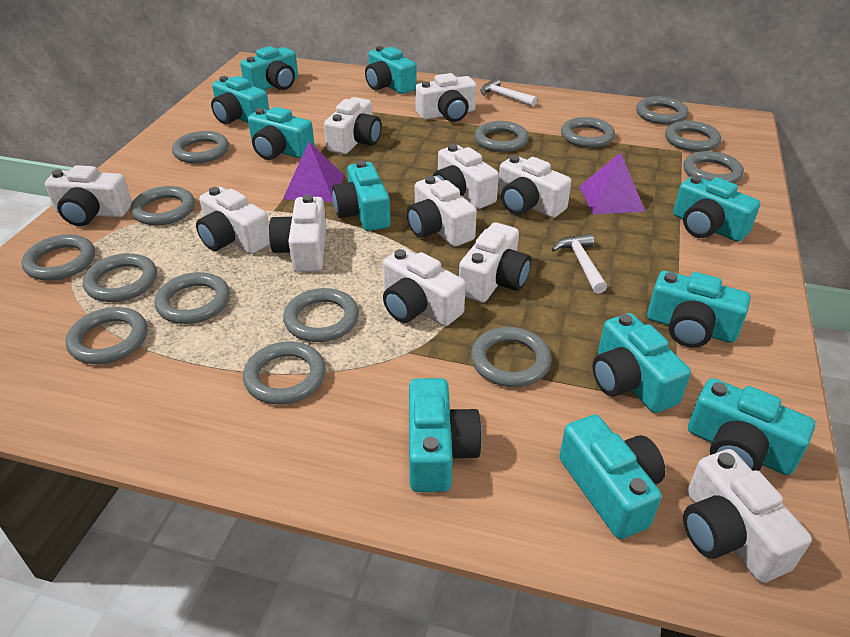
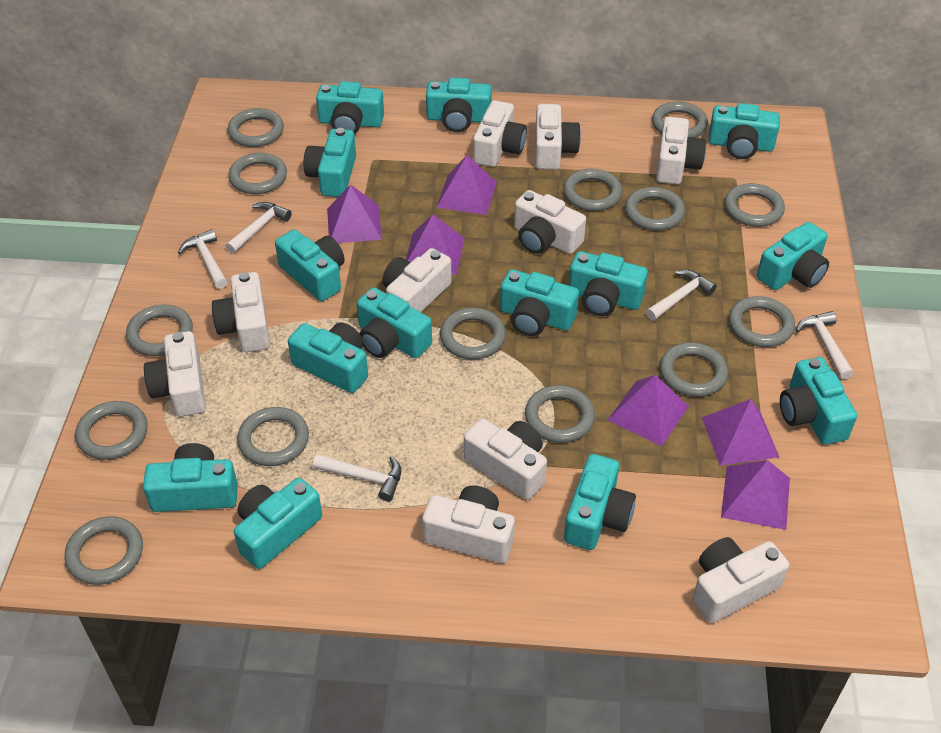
purple pyramid: [283,142,345,202] [579,152,645,214] = 2 -> [327,185,382,243] [406,214,465,275] [436,155,497,215] [608,375,689,446] [702,399,779,466] [721,460,790,530] = 6
turquoise camera: [211,76,269,124] [240,46,298,90] [248,107,315,160] [332,160,390,231] [365,46,417,94] [409,378,482,492] [559,415,665,539] [592,313,691,413] [647,271,750,347] [673,175,760,242] [688,378,815,475] = 11 -> [143,443,238,512] [234,478,322,569] [275,229,345,301] [288,322,368,393] [304,128,356,197] [316,81,384,134] [357,287,432,358] [426,78,492,132] [500,269,579,336] [564,454,636,550] [568,251,648,316] [708,103,780,159] [757,222,829,290] [780,357,857,445] = 14
white camera: [45,165,132,226] [196,187,270,254] [269,195,326,272] [324,97,381,154] [383,248,466,326] [407,176,477,247] [415,73,477,122] [433,144,499,209] [459,222,531,303] [498,155,572,218] [683,449,812,583] = 11 -> [144,331,206,417] [212,272,270,352] [383,248,452,312] [422,485,515,563] [464,418,547,500] [473,100,527,167] [514,190,586,254] [535,104,581,170] [656,117,706,184] [693,537,789,623] = 10
white hammer: [480,78,537,107] [552,233,607,294] = 2 -> [178,229,228,289] [226,202,292,253] [313,454,401,501] [646,270,717,321] [796,311,854,380] = 5

